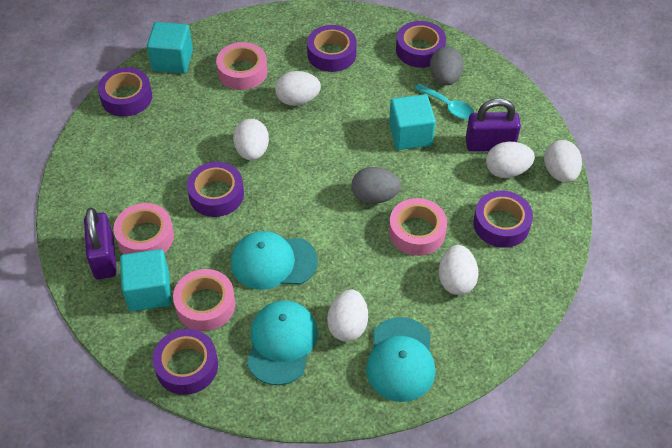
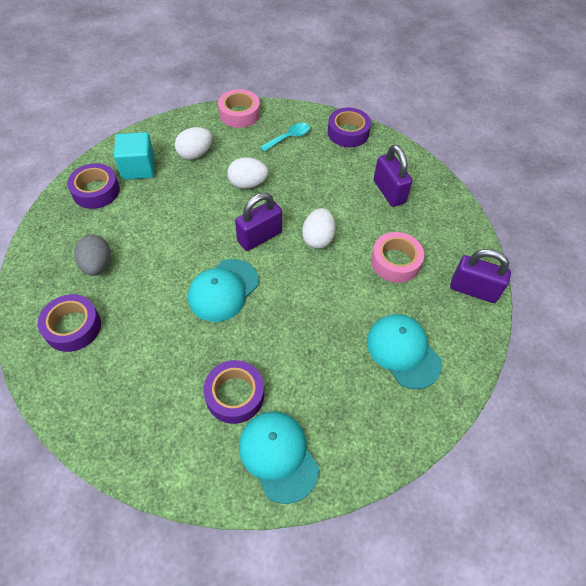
grey egg: [351,167,401,204] [430,46,463,85] = 2 -> [74,235,111,276] = 1
pink tape: [113,203,174,254] [173,269,236,331] [216,42,268,90] [389,198,447,256] = 4 -> [218,89,260,128] [371,232,424,283] = 2
purple padlock: [84,207,117,279] [466,98,521,152] = 2 -> [235,193,282,251] [374,145,412,207] [450,249,511,303] = 3
purple tape: [98,67,152,117] [153,329,218,395] [187,162,244,217] [307,25,357,72] [396,21,446,68] [473,191,533,248] = 6 -> [38,294,101,352] [67,163,120,209] [203,360,264,424] [328,107,371,147] = 4
turquoise cube: [120,249,172,311] [147,22,193,74] [389,94,436,150] = 3 -> [114,132,155,180] = 1
white egg: [233,119,269,160] [275,71,321,106] [327,289,368,342] [439,245,479,295] [486,142,535,178] [544,140,582,183] = 6 -> [175,127,212,160] [227,157,268,189] [302,208,336,249] = 3

